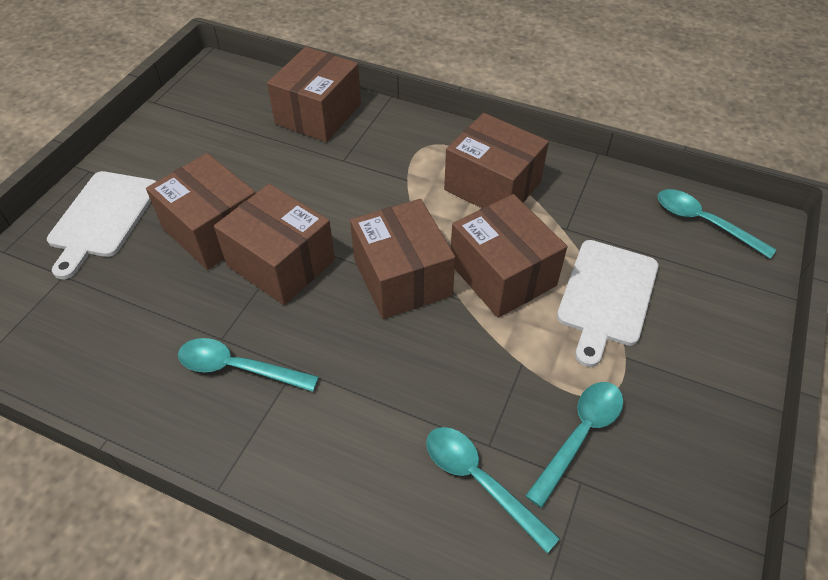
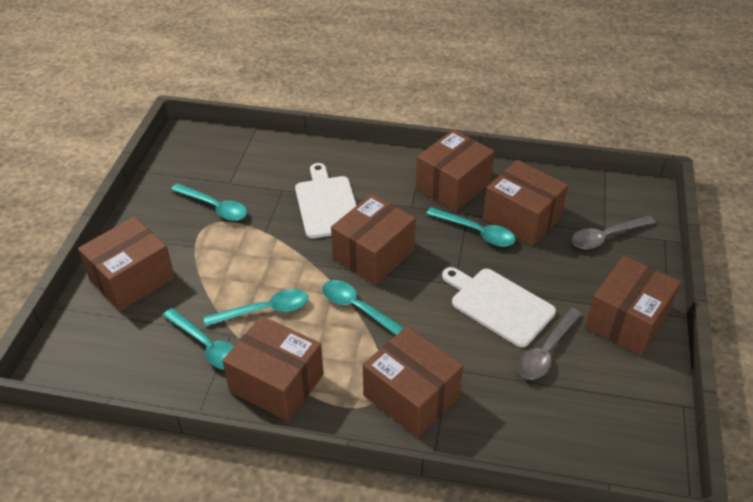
brown box: [146,153,256,270] [214,184,335,305] [267,47,361,142] [350,199,455,319] [444,113,549,208] [451,194,567,318] = 6 -> [78,217,175,311] [222,316,324,421] [331,194,416,285] [363,326,463,438] [416,129,495,211] [483,160,568,246] [585,255,681,356] = 7
grey spoon: none = 0 -> [518,308,582,379] [572,215,656,249] = 2
turquoise spoon: [178,338,319,392] [426,427,560,553] [525,382,624,508] [658,189,777,259] = 4 -> [163,308,234,369] [171,183,247,221] [204,289,308,326] [322,280,404,335] [426,207,516,247] = 5

